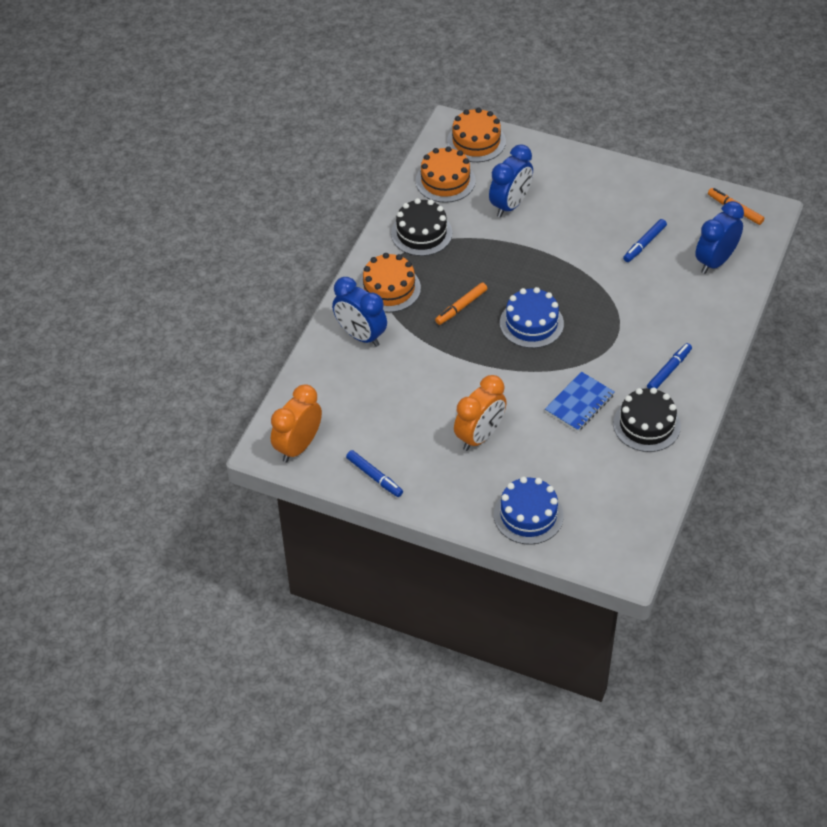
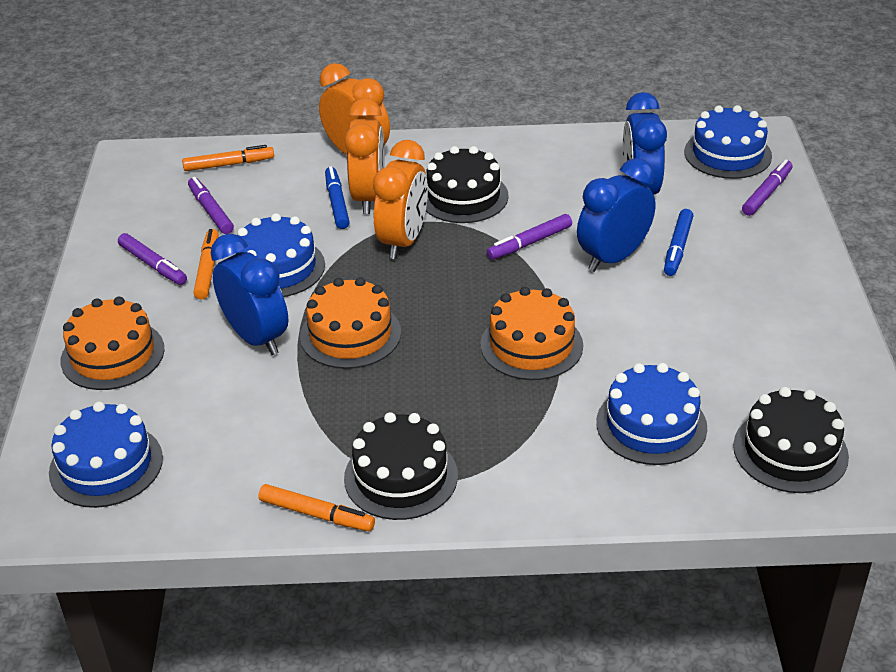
black cake: [391,198,452,256] [613,387,681,452] = 2 -> [344,412,458,520] [426,146,509,223] [733,387,849,493] = 3
blue cake: [494,477,564,545] [500,287,564,348] = 2 -> [49,402,163,508] [235,213,325,297] [596,363,707,465] [684,105,772,179] = 4
blue marker: [346,450,403,497] [623,219,667,262] [647,343,692,389] = 3 -> [325,166,350,229] [664,209,693,276] = 2
blue notebook: [545,372,615,432] = 1 -> none = 0
orange clock: [271,384,322,462] [454,375,506,451] = 2 -> [319,63,390,155] [344,98,385,214] [373,140,428,259] = 3
orange marker: [435,282,487,325] [708,188,764,225] = 2 -> [182,145,274,171] [193,229,219,300] [258,484,375,531] = 3
purple marker: none = 0 -> [118,233,187,285] [188,177,234,234] [487,214,572,260] [742,160,793,216] = 4

